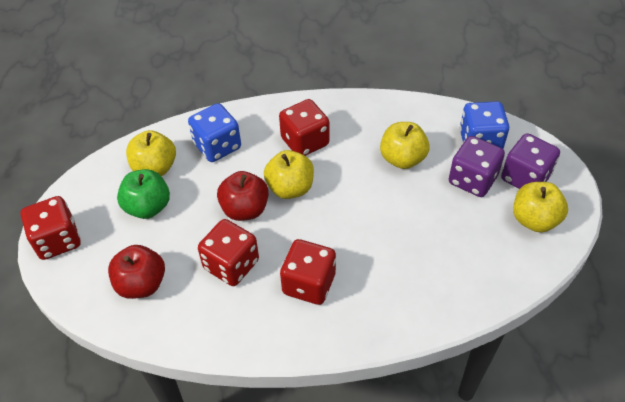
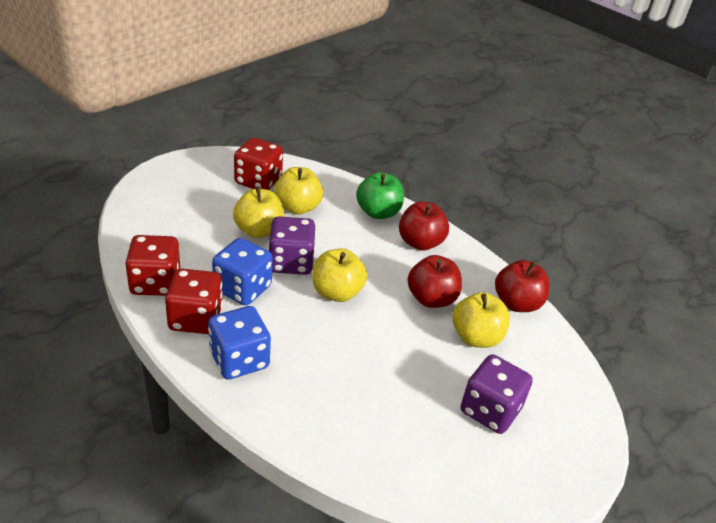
red apple: [108,245,165,299] [217,171,269,221] = 2 -> [399,202,449,251] [408,255,462,308] [495,260,550,312] = 3
red dice: [20,196,80,260] [198,219,259,286] [279,99,329,156] [280,239,336,305] = 4 -> [125,235,180,296] [165,268,223,334] [234,137,283,190] = 3

